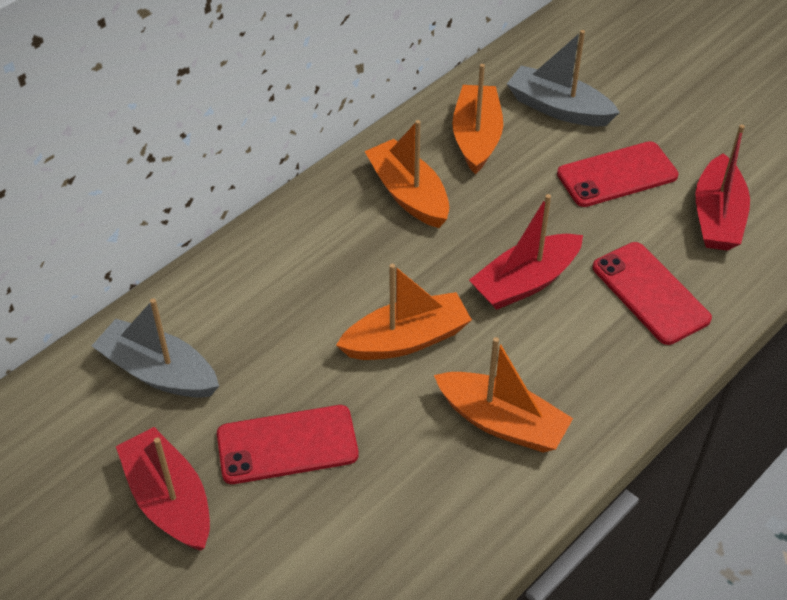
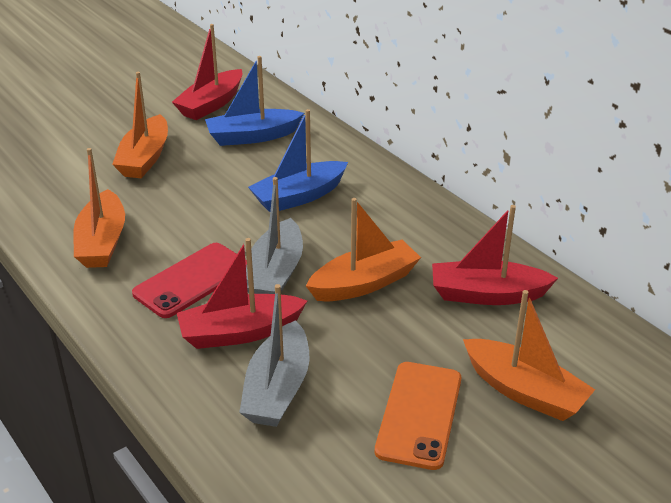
blue boat: none = 0 -> [205,56,304,146] [248,109,348,212] = 2
orange phone: none = 0 -> [375,362,461,470] = 1
red phone: [217,405,359,484] [557,141,679,207] [592,242,712,345] = 3 -> [132,243,247,318] = 1

